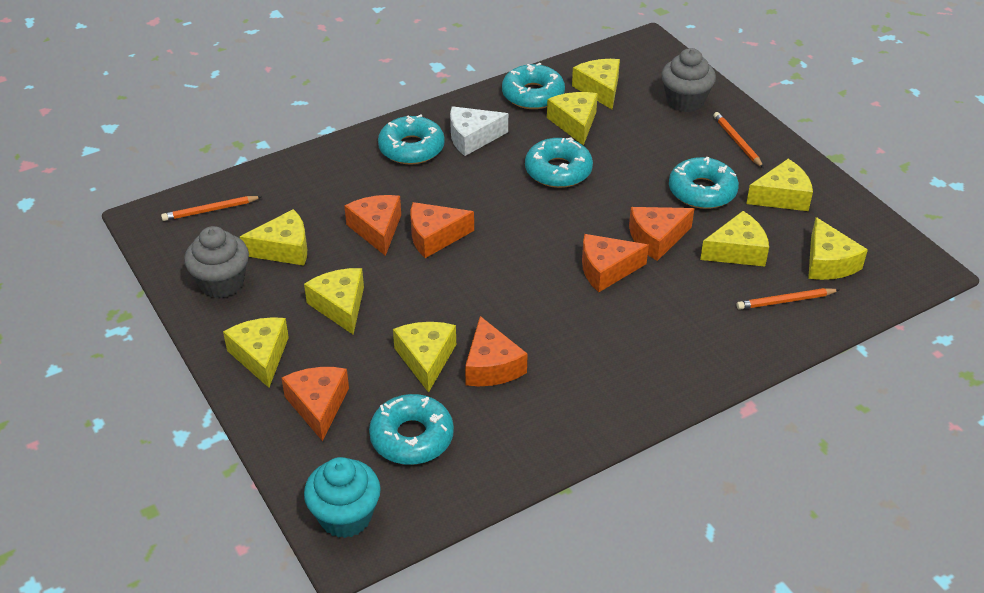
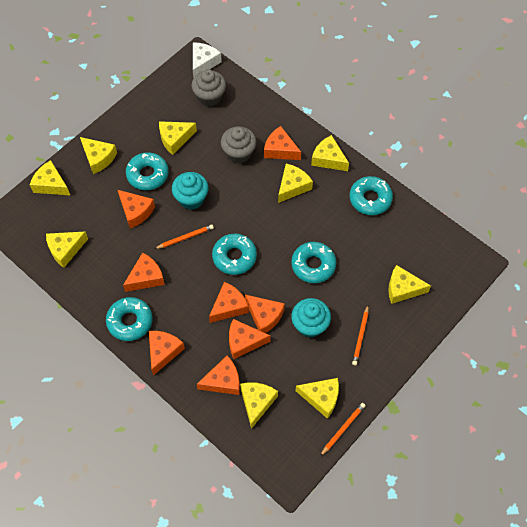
orange cheese: [281,367,349,441] [344,195,401,256] [411,202,474,258] [465,316,528,386] [582,234,649,292] [629,207,694,261] = 6 -> [118,190,155,228] [123,252,165,292] [149,331,185,376] [197,356,240,395] [209,282,249,323] [229,319,271,359] [245,295,285,333] [264,126,301,160] = 8
turquoise cupcake: [304,457,381,538] = 1 -> [172,172,209,210] [291,298,331,338] = 2

